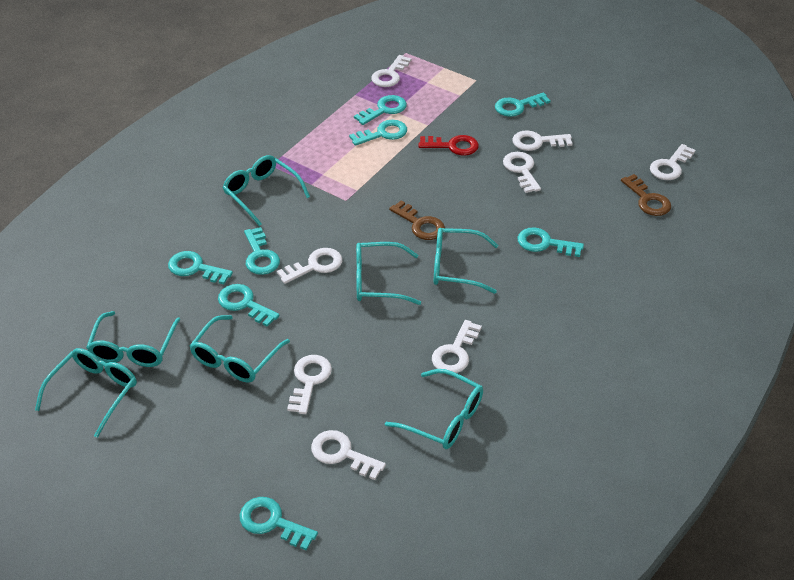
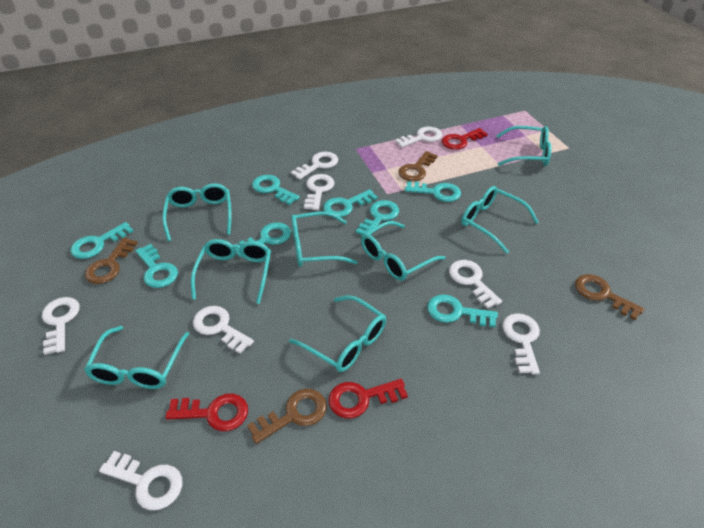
brown key: [389,200,445,240] [621,174,671,216] = 2 -> [85,238,138,284] [247,389,327,444] [398,151,438,181] [575,274,644,320] = 4
red key: [418,135,479,155] = 1 -> [165,394,248,431] [328,379,408,418] [442,128,488,150] = 3
turquoise glasses: [35,348,137,438] [86,311,181,367] [190,315,290,383] [223,155,310,226] [356,242,421,305] [385,369,483,449] [434,228,498,294] = 7 -> [84,326,189,389] [162,184,232,241] [191,239,271,304] [289,295,386,372] [291,212,357,267] [361,221,446,281] [461,186,539,254] [496,126,551,166] = 8

